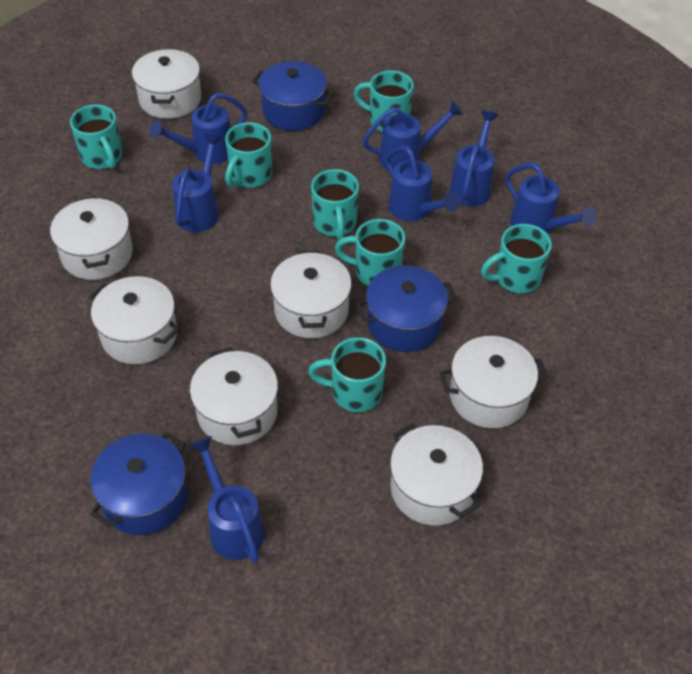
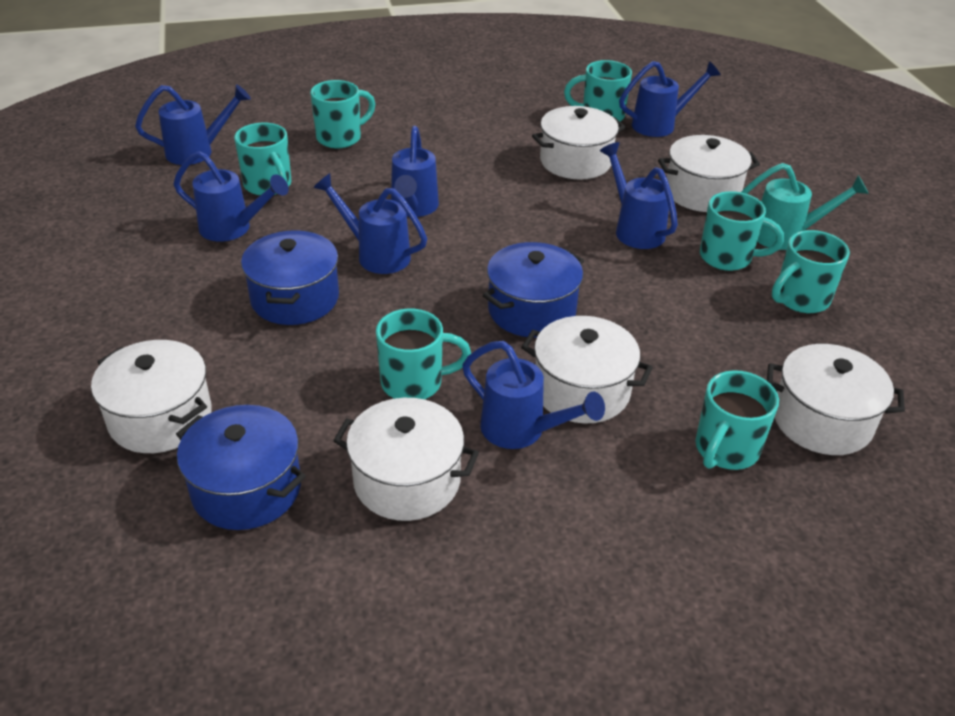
turquoise watering can: none = 0 -> [742,163,869,250] = 1
white pot: [50,196,133,280] [89,276,180,364] [132,49,201,119] [190,347,278,445] [270,250,352,338] [390,423,483,526] [440,336,548,428] = 7 -> [91,340,212,453] [333,398,479,521] [521,316,653,424] [532,106,625,179] [658,135,760,212] [767,344,905,455] = 6

